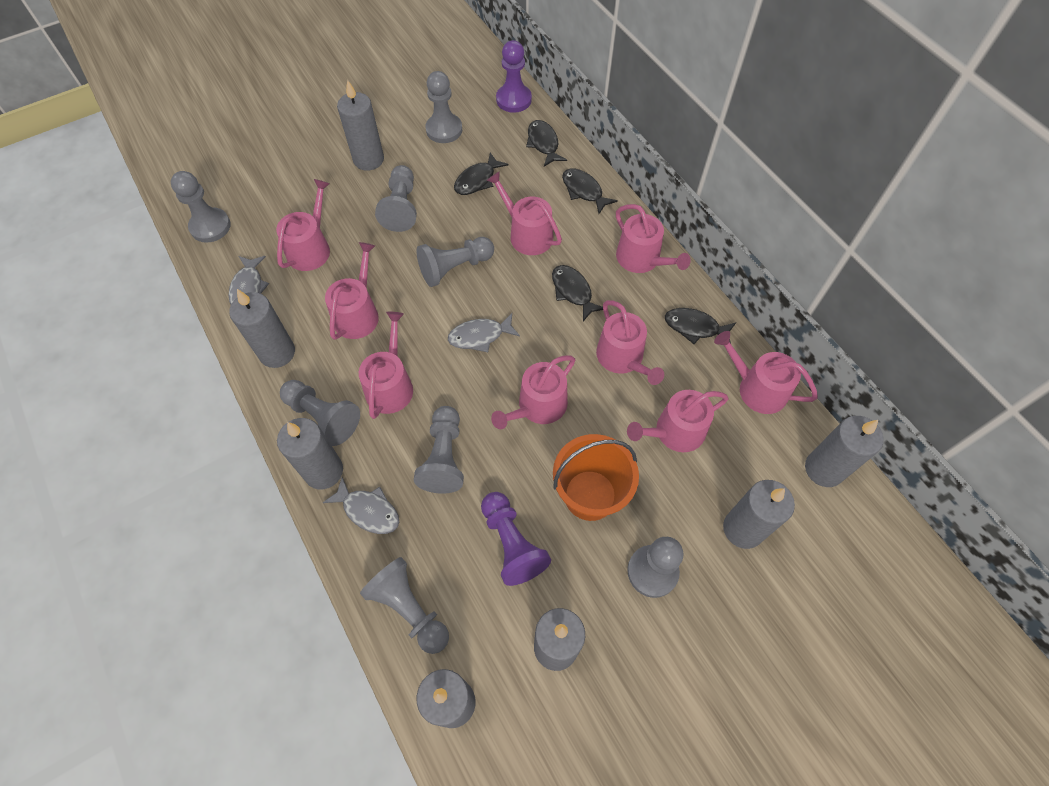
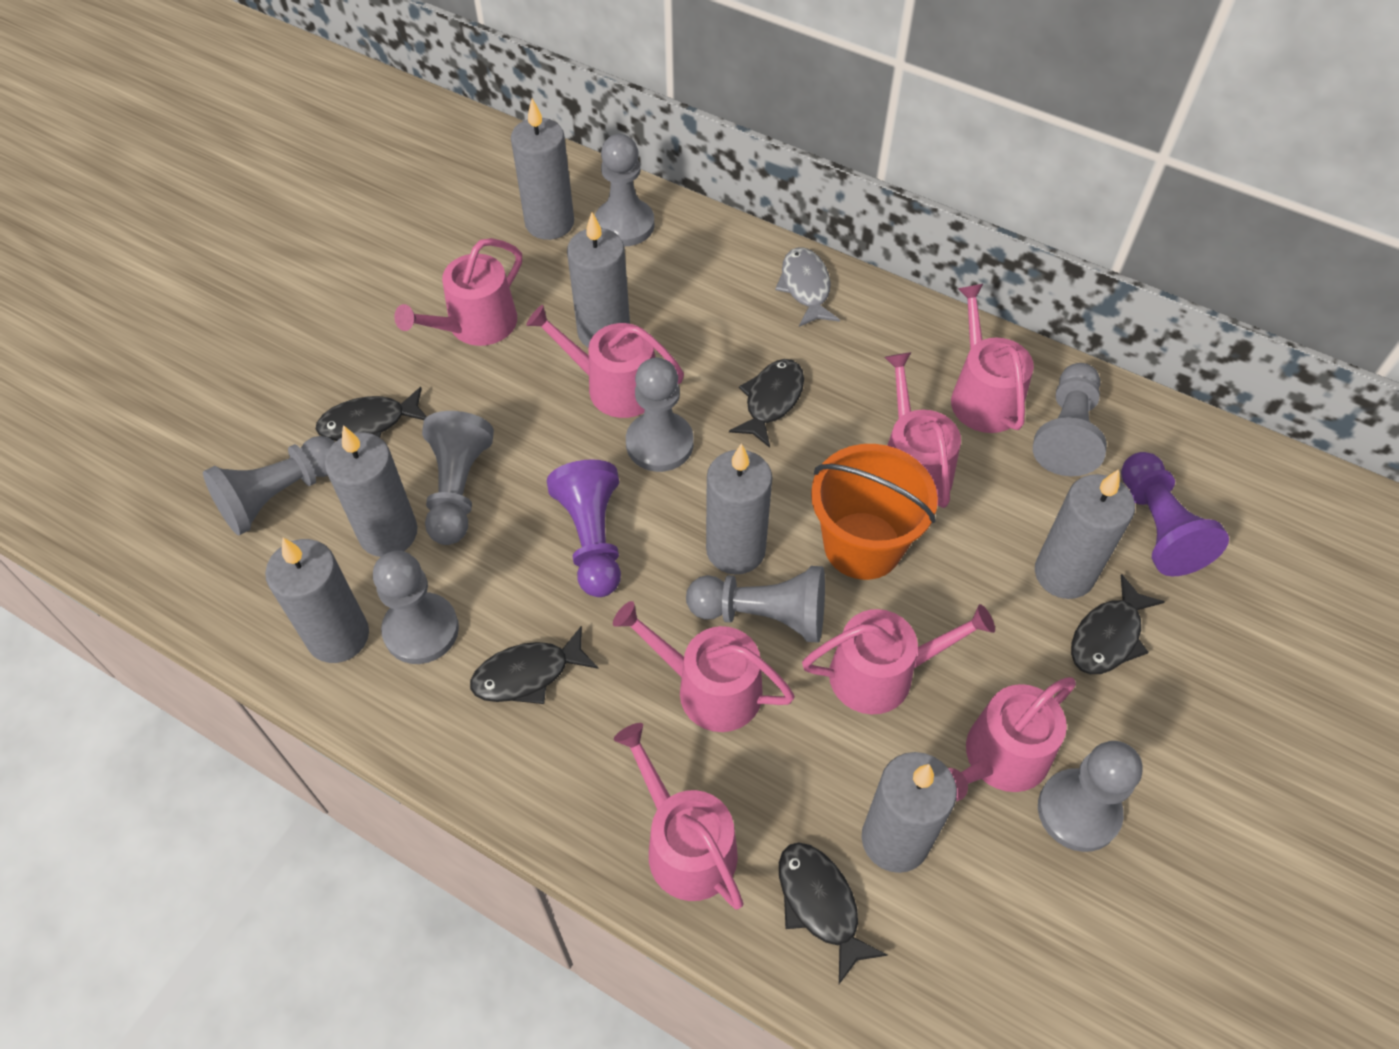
grey fish: [229,256,269,304] [323,477,399,534] [448,313,520,352] = 3 -> [775,247,840,327] = 1
pink watering can: [276,179,330,271] [325,242,379,340] [359,312,413,419] [487,171,562,255] [491,355,575,429] [596,300,664,385] [616,204,691,273] [627,390,729,452] [714,331,818,414] = 9 -> [394,238,522,346] [526,305,684,418] [613,601,795,732] [614,723,744,910] [802,604,995,714] [885,352,961,508] [948,677,1076,801] [951,284,1034,433] = 8

